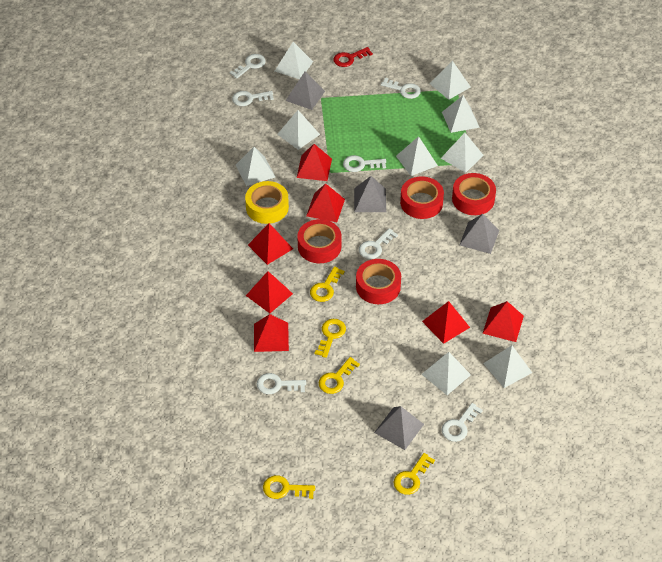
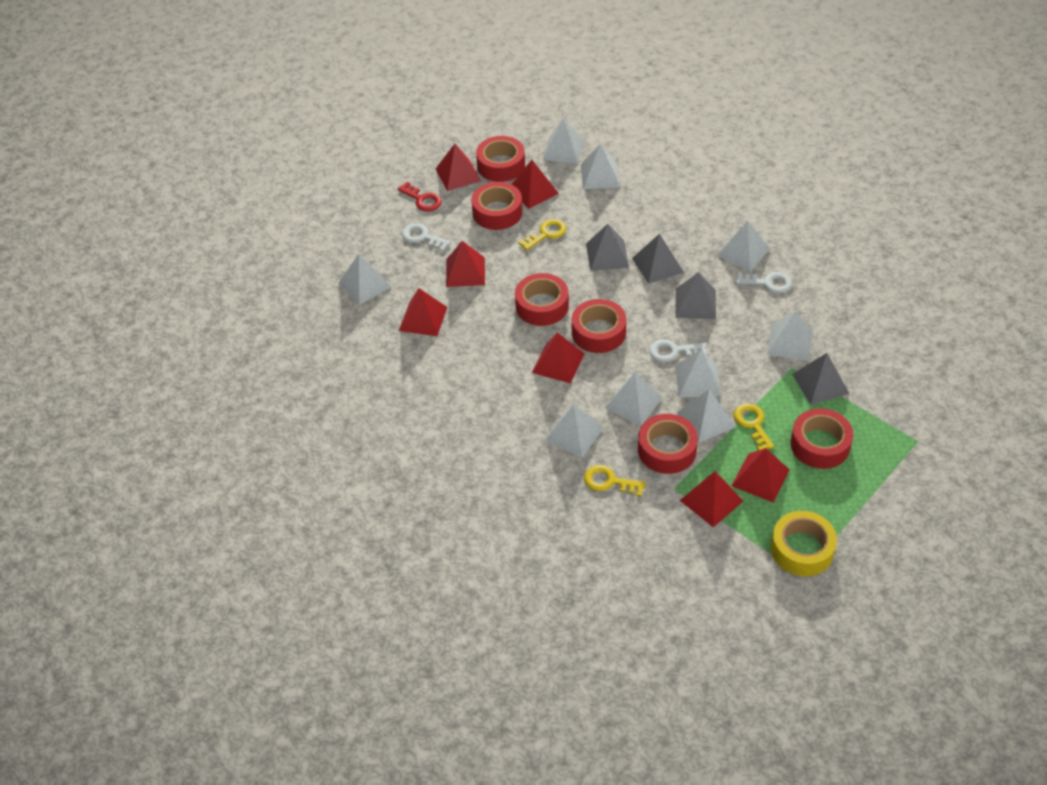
red tape: [297,219,342,263] [356,259,401,304] [400,176,444,219] [452,173,496,215] = 4 -> [472,182,522,230] [476,136,525,182] [515,273,569,326] [572,299,626,353] [638,414,698,474] [791,408,853,469] = 6
white key: [229,54,266,79] [232,91,274,106] [257,373,306,394] [343,155,386,172] [359,228,398,259] [381,77,421,99] [442,403,483,442] = 7 -> [402,223,451,251] [649,339,707,362] [736,272,792,293] = 3
yellow key: [263,475,315,499] [310,266,345,302] [315,319,346,358] [319,357,360,394] [393,453,435,495] = 5 -> [518,219,567,251] [584,465,646,497] [734,403,774,450] = 3

